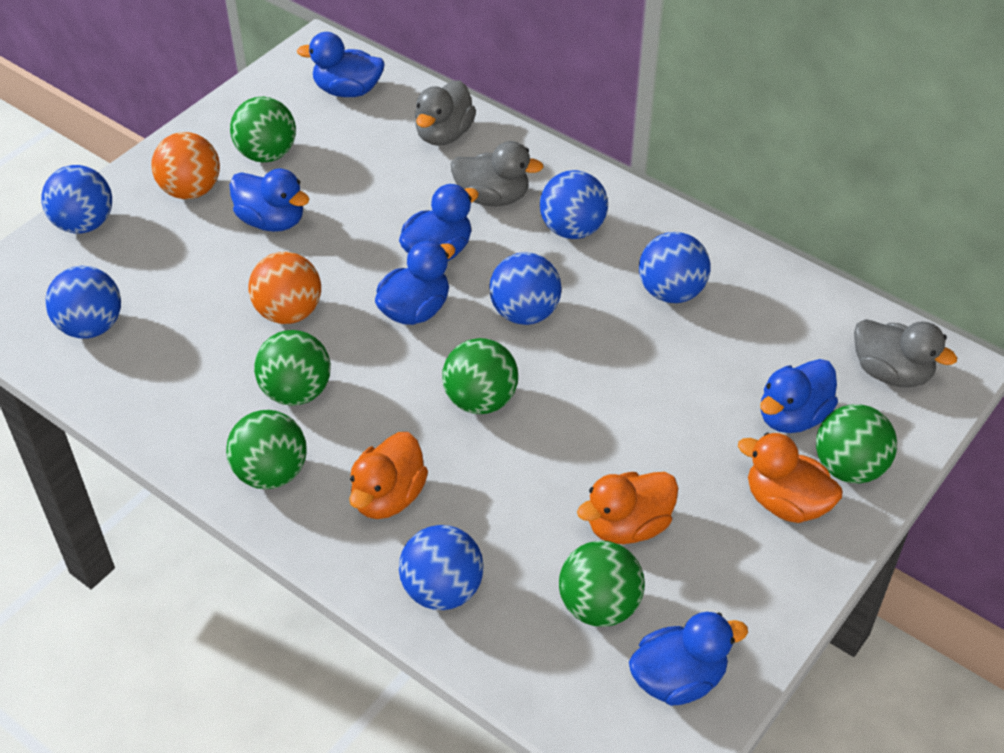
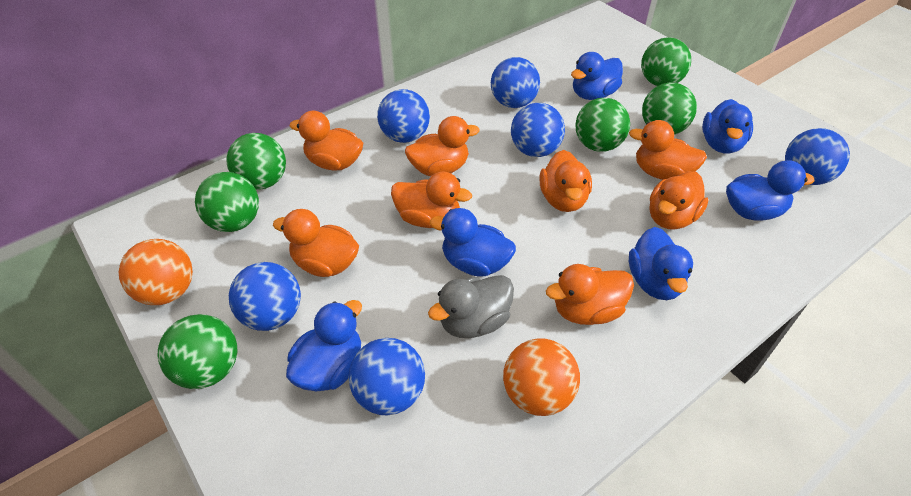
grey duck: [415,80,476,146] [451,141,544,206] [854,319,957,387] = 3 -> [428,275,514,338] = 1
orange duck: [349,432,428,519] [577,472,678,544] [738,433,843,523] = 3 -> [273,209,359,277] [289,110,363,171] [391,172,472,228] [405,116,480,176] [539,150,592,212] [546,264,634,325] [629,120,707,180] [650,171,709,230] = 8

